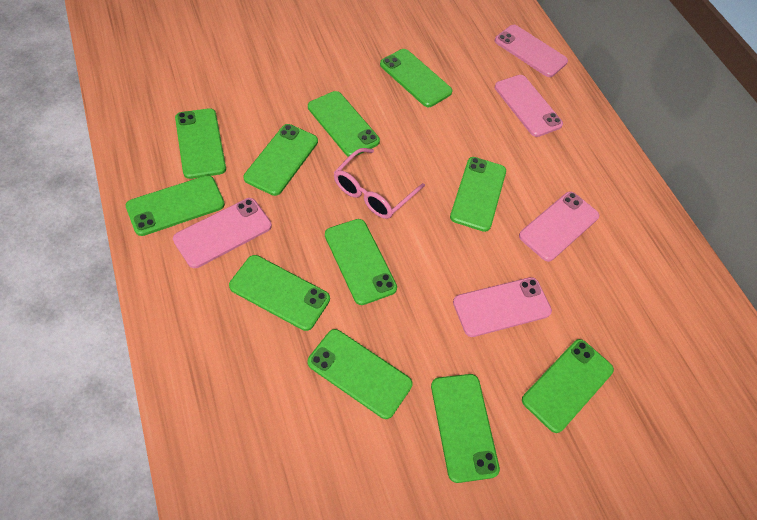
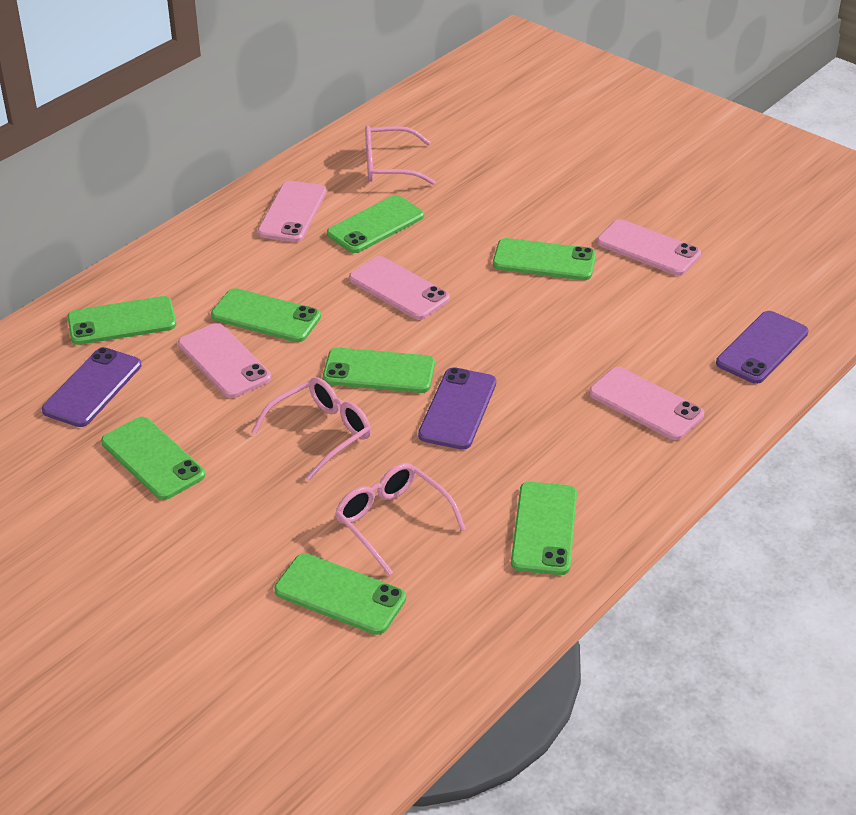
green phone: [126,175,225,236] [175,108,226,179] [229,255,330,331] [244,124,318,196] [308,91,380,157] [308,329,413,419] [325,219,397,305] [380,49,453,107] [431,374,500,483] [450,157,506,232] [522,339,614,433] = 11 -> [67,296,176,345] [101,417,205,500] [211,288,321,342] [274,553,406,635] [323,348,435,393] [327,195,424,253] [493,238,596,280] [511,482,577,575] = 8
pink glasses: [334,148,425,219] = 1 -> [252,377,371,480] [335,463,466,575] [365,125,436,185] = 3
purple phone: none = 0 -> [42,347,141,427] [418,367,496,450] [716,311,808,384] = 3

